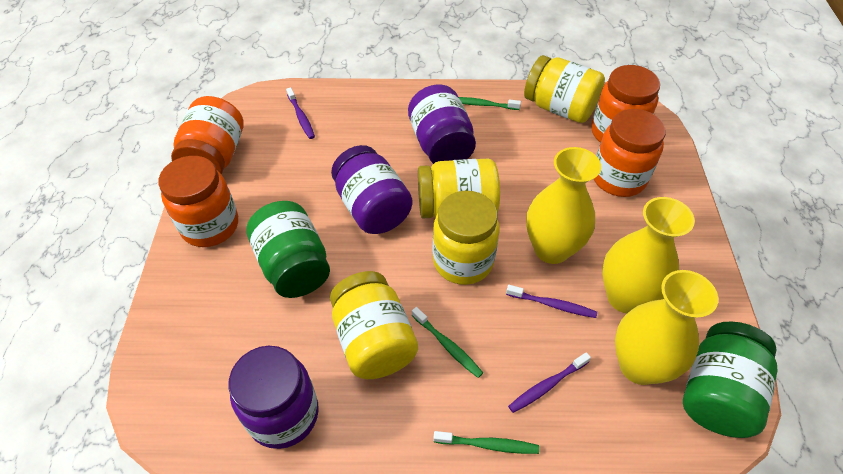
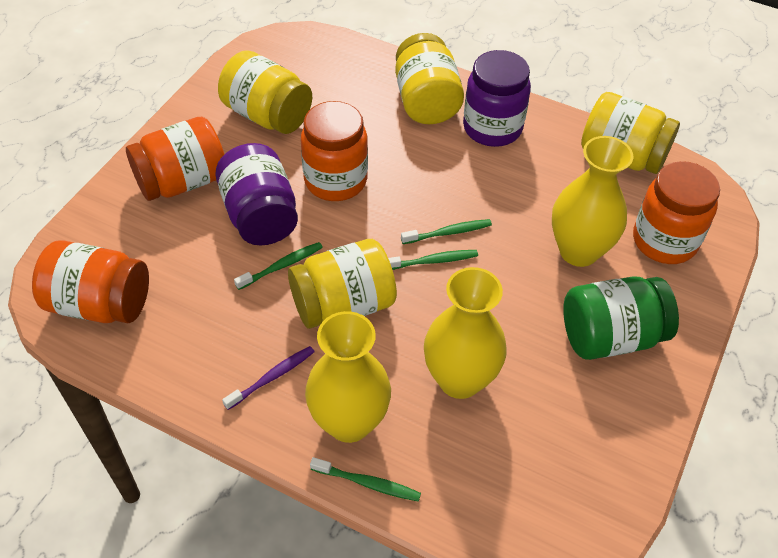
green jar: [246,201,330,298] [683,321,777,438] = 2 -> [563,276,679,360] = 1
green toothbrush: [412,307,483,378] [433,431,539,454] [459,97,521,110] = 3 -> [234,242,323,290] [310,457,421,502] [388,250,478,270] [401,219,492,244] = 4
purple jar: [228,346,319,449] [331,145,413,234] [408,85,476,164] = 3 -> [216,143,298,245] [463,50,531,147] = 2
purple toothbrush: [286,87,315,139] [506,285,597,318] [508,352,591,413] = 3 -> [222,346,315,410] = 1

